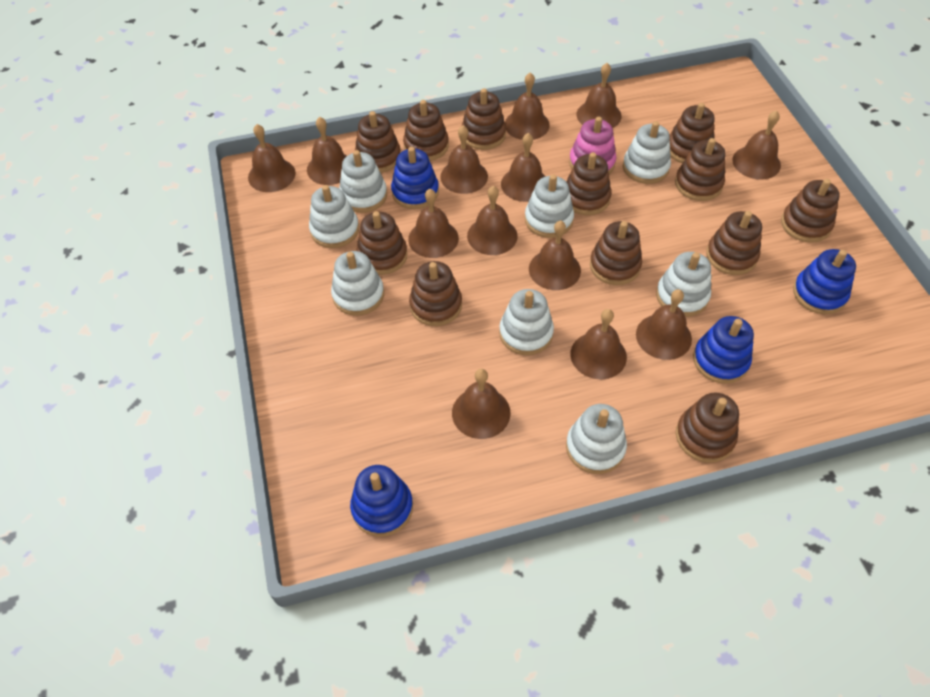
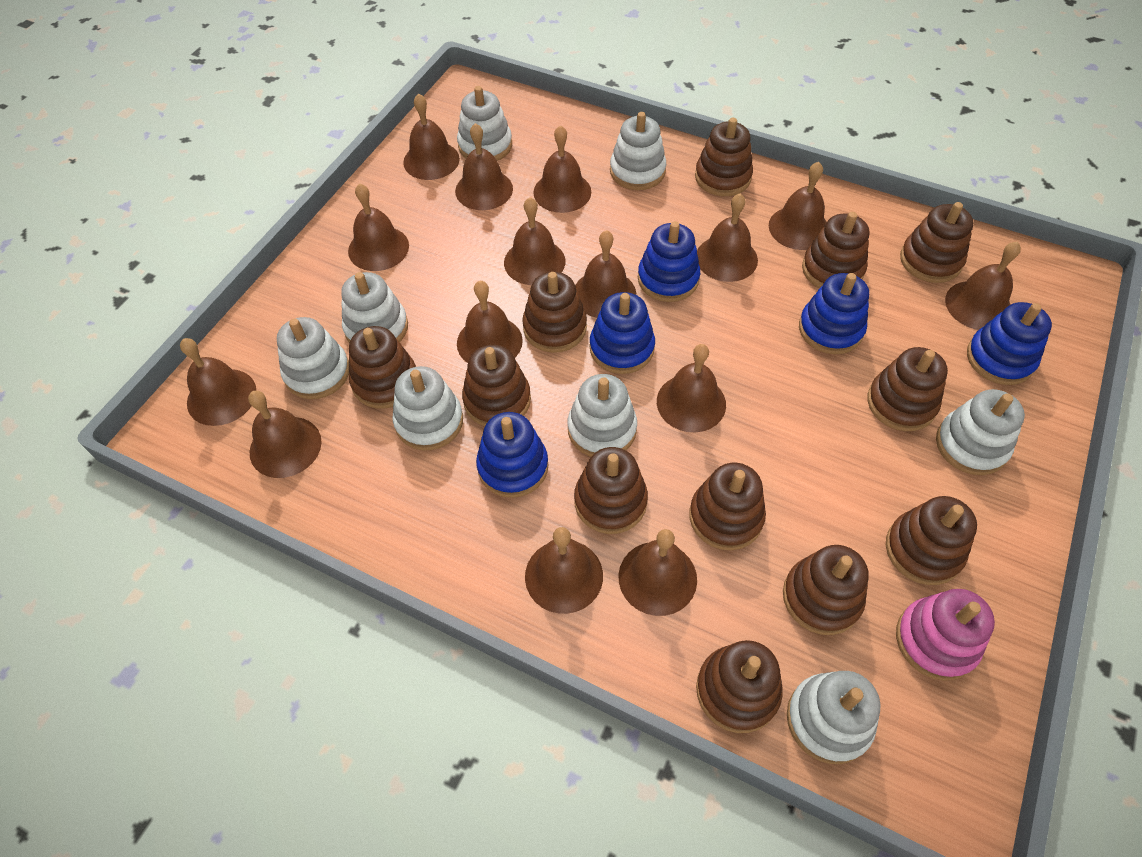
blue stacking toy: [350,465,413,536] [391,147,439,209] [693,316,754,384] [793,249,856,314] = 4 -> [476,412,549,498] [590,292,655,374] [638,221,700,302] [799,273,869,354] [967,302,1052,385] = 5
brown bell: [248,124,296,192] [307,117,347,185] [408,189,459,258] [440,125,488,194] [452,369,511,439] [467,186,518,255] [501,133,546,202] [505,72,550,140] [529,221,581,290] [570,309,627,379] [576,63,622,128] [636,289,692,360] [732,110,781,179] = 13 -> [180,338,257,426] [248,390,322,478] [348,183,409,271] [403,93,460,180] [455,123,513,210] [457,281,523,363] [504,197,565,285] [525,527,603,614] [533,125,591,213] [575,230,636,318] [618,529,697,616] [657,344,726,432] [697,193,758,282] [769,162,827,250] [945,242,1021,330] = 15

